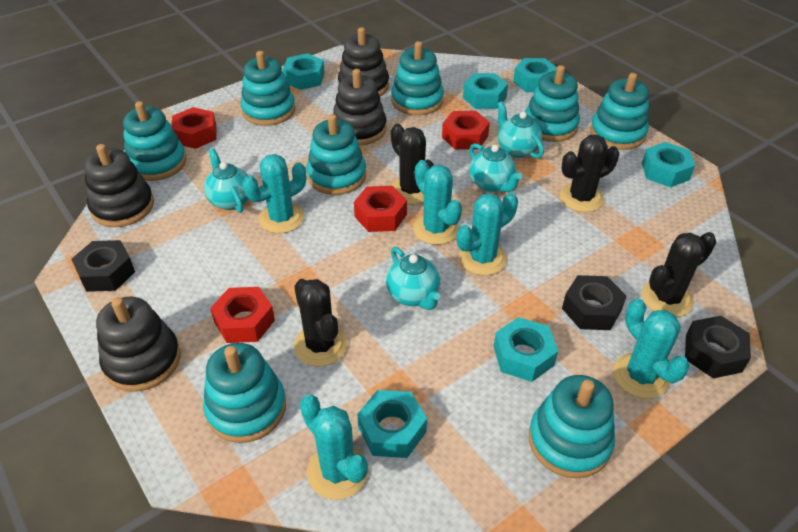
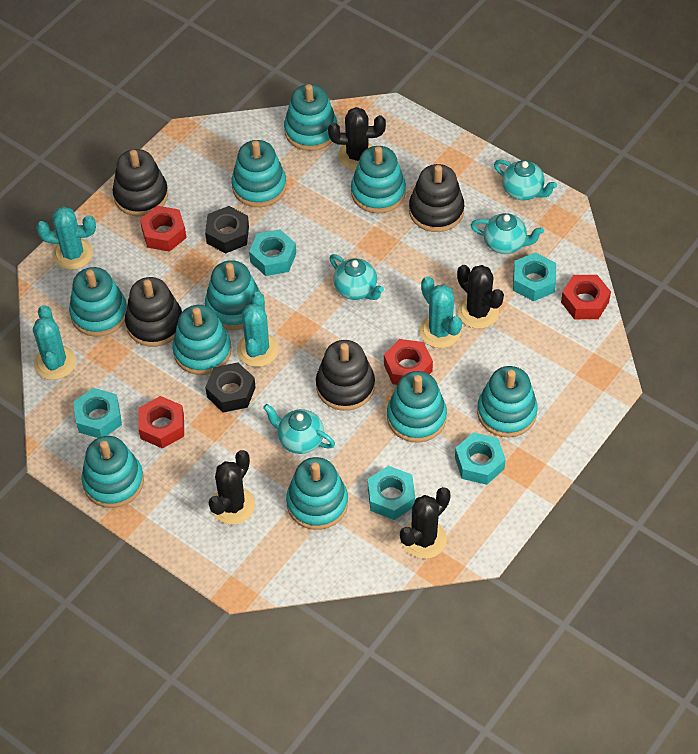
black nut: [71,240,135,292] [562,275,627,330] [685,316,751,379] = 3 -> [205,206,249,253] [205,362,256,413] = 2
turquoise cactus: [242,154,306,233] [300,395,369,500] [413,160,462,245] [457,193,518,275] [613,299,690,399] = 5 -> [33,305,76,380] [36,206,96,270] [237,292,279,367] [419,276,462,348] = 4
turquoise nut: [283,53,325,90] [357,390,427,458] [463,73,508,109] [494,317,558,382] [513,58,557,92] [642,142,695,187] = 6 -> [73,388,122,438] [249,229,296,276] [368,466,415,520] [455,432,506,485] [513,252,556,301] = 5
turquoise stacking toy: [123,101,186,181] [203,343,286,443] [240,51,295,126] [306,114,366,195] [391,41,444,115] [525,65,580,142] [529,375,615,478] [590,73,649,150] = 8 -> [69,267,127,337] [81,436,144,508] [172,305,231,375] [205,260,261,330] [232,140,287,207] [284,84,337,151] [286,457,348,530] [351,146,406,214] [387,371,447,443] [477,366,538,438] = 10

